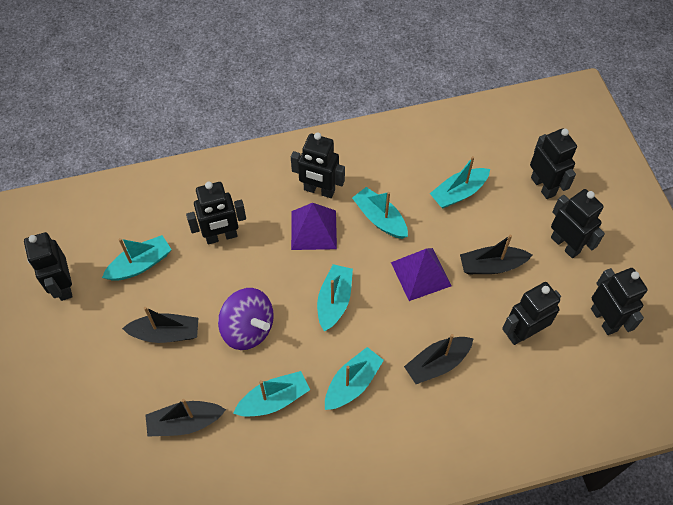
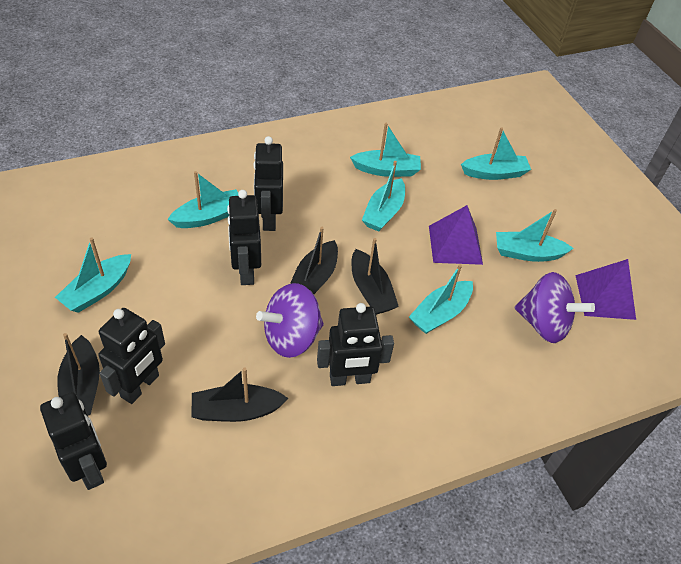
black robot: [24,232,73,301] [186,182,246,244] [291,132,345,198] [502,282,561,345] [530,128,577,199] [551,189,605,258] [591,268,648,335] = 7 -> [40,392,107,490] [98,308,165,404] [227,190,261,285] [254,136,283,231] [317,303,394,386] = 5
purple spinning top: [218,288,274,350] = 1 -> [256,283,324,358] [515,272,595,343] = 2
turquoise boat: [102,235,172,281] [233,371,310,417] [317,264,353,331] [325,347,384,410] [352,187,408,239] [430,156,490,208] = 6 -> [55,238,131,313] [167,171,238,228] [350,123,421,177] [362,161,405,232] [409,264,473,334] [461,127,531,180] [496,209,574,262] = 7

